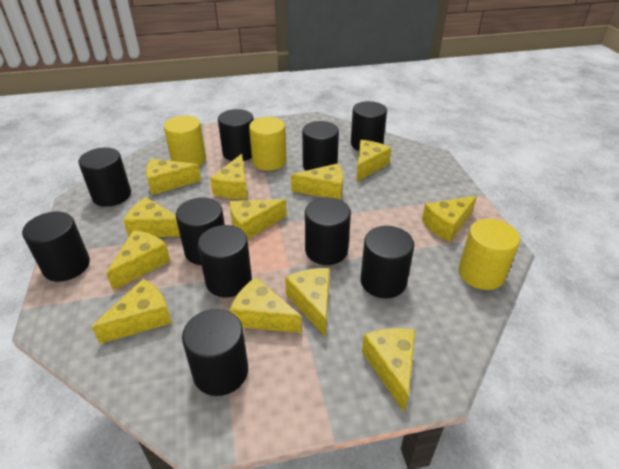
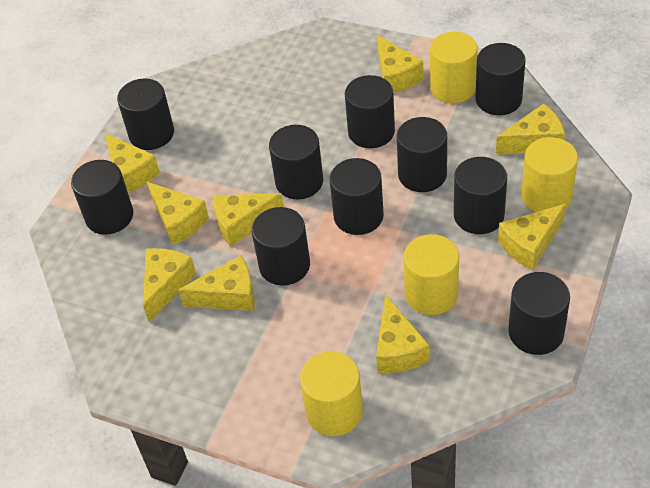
yellow cheese: [91,279,172,344] [106,230,170,290] [123,197,180,237] [146,159,201,195] [210,154,247,199] [230,199,287,239] [230,277,301,333] [285,268,330,337] [291,163,343,200] [356,140,391,182] [362,328,415,412] [422,196,477,242] = 12 -> [105,133,160,193] [143,248,196,322] [147,182,209,245] [178,255,255,311] [213,193,284,247] [376,294,429,373] [377,35,424,93] [496,104,565,154] [498,204,566,270] = 9
yellow cylinder: [164,116,206,166] [249,117,287,171] [458,219,520,290] = 3 -> [300,351,363,436] [403,234,459,315] [430,32,478,103] [521,137,578,212] = 4

